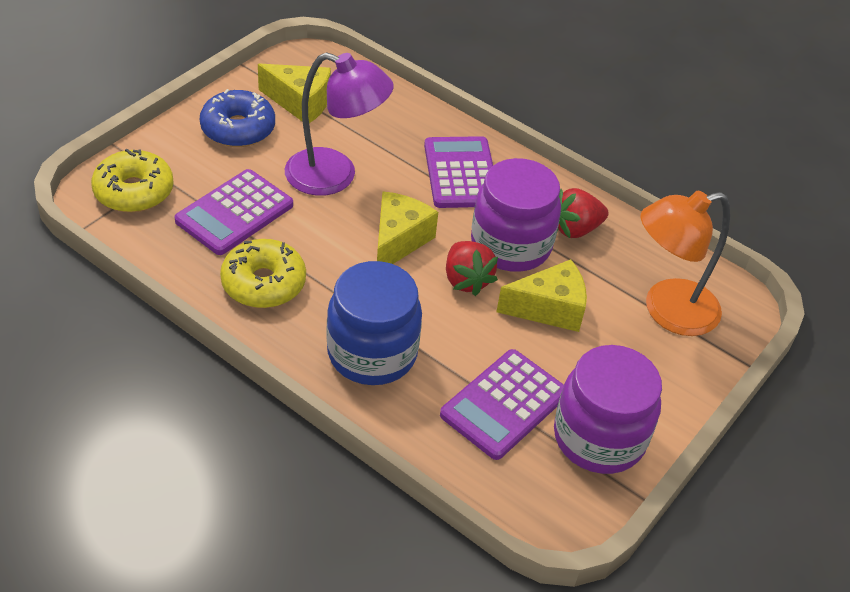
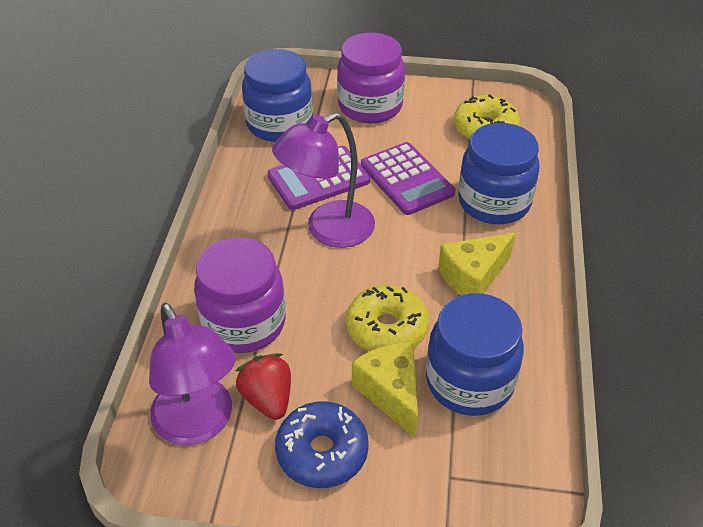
blue jar: [326,261,422,385] = 1 -> [242,49,313,142] [426,293,524,416] [458,123,540,224] = 3
orange lamp: [641,191,730,336] = 1 -> none = 0
purple calculator: [174,169,293,255] [424,136,493,208] [440,349,564,460] = 3 -> [267,146,370,210] [361,142,455,215] = 2
purple lamp: [285,52,394,196] = 1 -> [149,303,236,445] [272,112,375,248] = 2
red strawberry: [446,241,498,296] [557,188,609,238] = 2 -> [236,353,291,420] = 1
yellow cheese: [258,63,331,123] [377,191,438,264] [496,259,587,332] = 3 -> [352,342,418,439] [438,233,516,295] = 2

